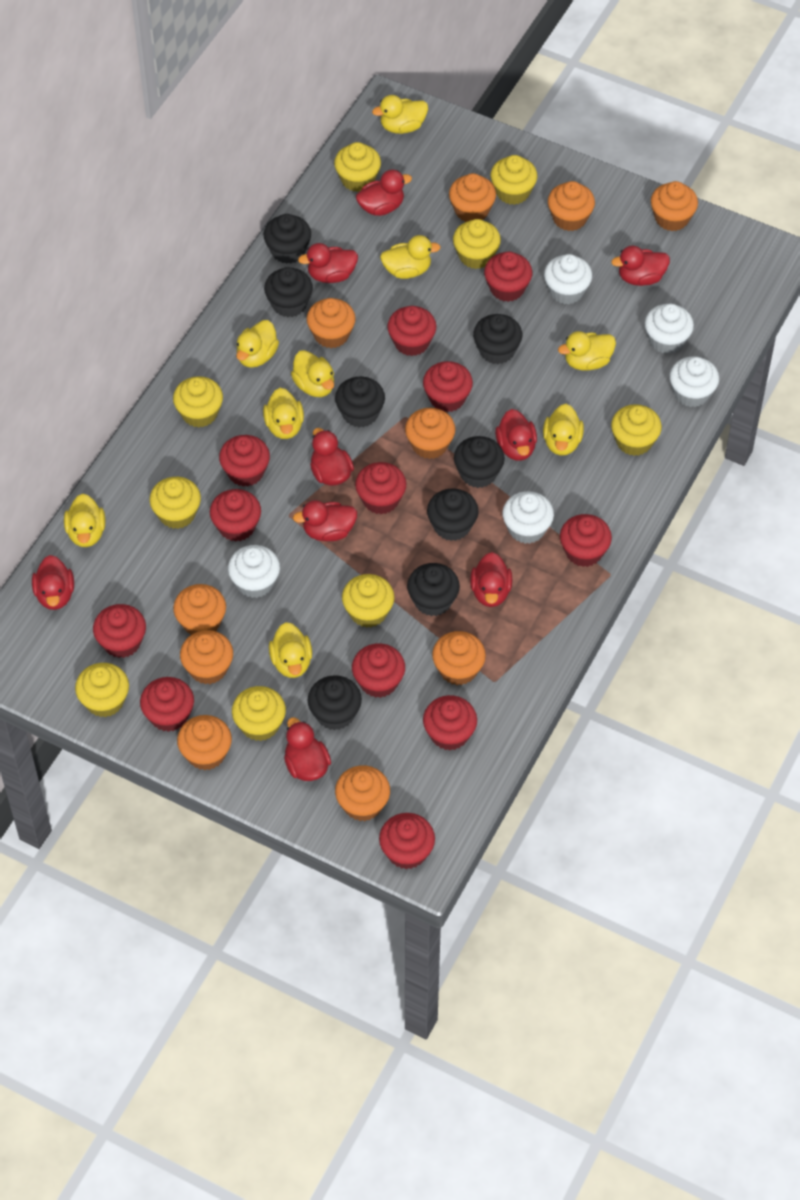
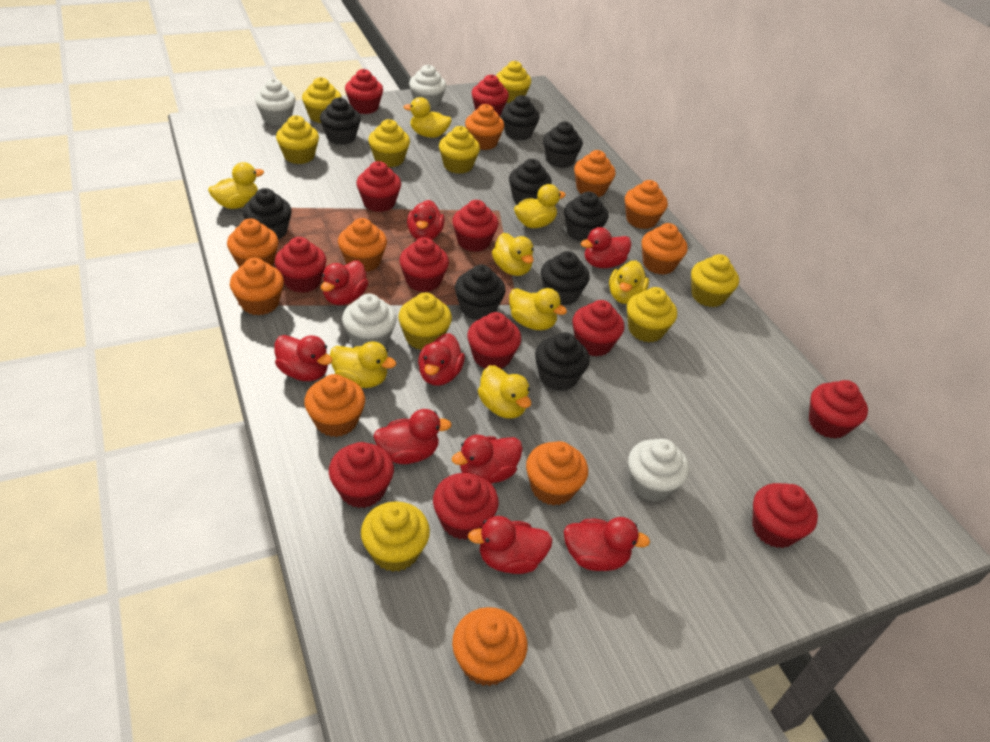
black cupcake: [264,214,311,264] [264,267,313,317] [308,675,362,730] [335,377,385,428] [407,563,460,616] [427,488,479,541] [454,436,505,488] [473,314,522,364] = 8 -> [243,188,292,240] [320,97,361,145] [455,265,505,320] [501,95,540,140] [509,159,552,204] [535,332,590,391] [541,251,590,305] [543,122,583,168] [564,192,609,242] = 9
white cupcake: [228,545,280,598] [502,491,554,544] [544,254,592,304] [645,304,694,354] [669,357,719,407] = 5 -> [255,79,295,125] [342,294,397,347] [409,64,446,109] [628,439,689,502] = 4
yellow duck: [64,494,106,547] [236,320,279,368] [263,388,304,439] [269,622,312,678] [291,350,334,397] [372,95,428,134] [380,235,441,279] [543,404,584,456] [558,331,616,371] = 9 -> [208,162,264,209] [330,341,396,388] [403,97,452,138] [478,365,531,419] [492,233,534,276] [509,288,567,330] [514,184,566,228] [609,260,649,304] = 8

